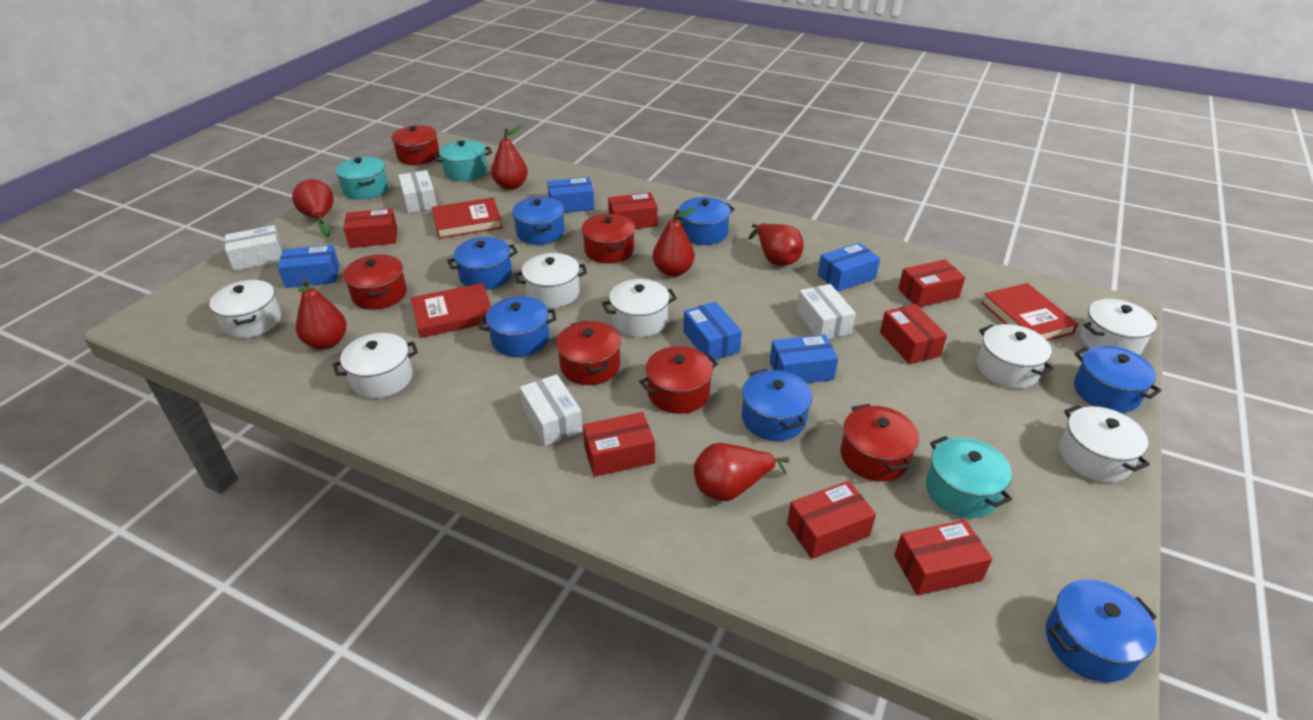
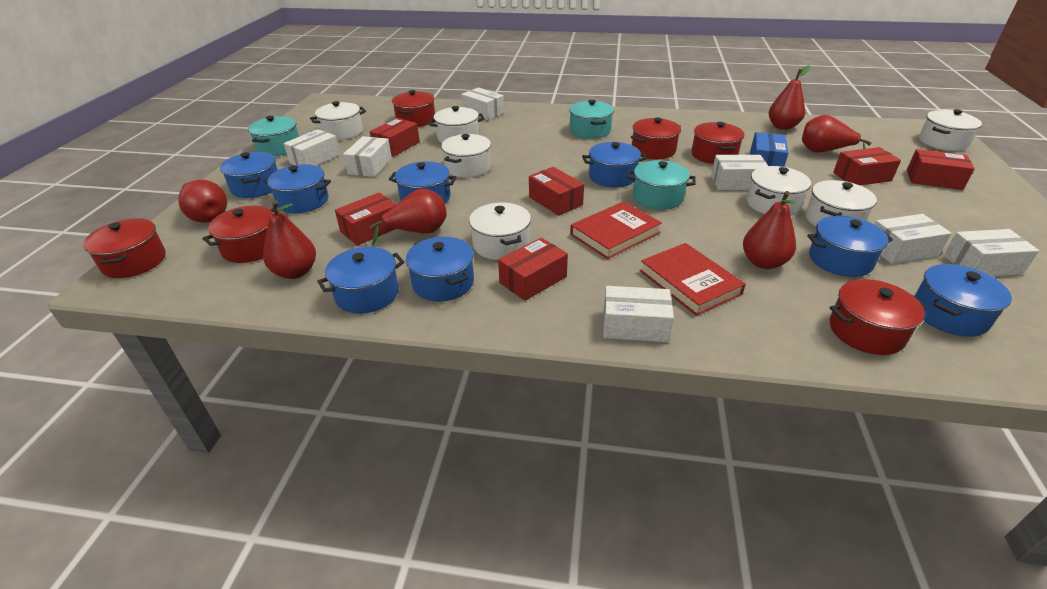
blue box: [278,245,339,288] [547,177,594,213] [683,302,742,361] [770,334,838,383] [818,243,880,292] = 5 -> [750,132,789,167] = 1
blue pot: [447,237,518,290] [479,296,556,357] [512,197,565,245] [676,197,735,245] [742,369,812,441] [1046,579,1157,682] [1074,345,1162,413] = 7 -> [220,152,278,198] [264,164,331,213] [317,247,404,314] [389,161,457,203] [406,237,474,302] [582,142,647,188] [807,216,893,277] [915,264,1012,337] = 8
red book: [411,283,491,338] [432,198,503,239] [981,283,1078,341] = 3 -> [570,201,662,259] [640,243,746,316] = 2
red box: [343,208,397,248] [582,412,655,477] [608,192,658,229] [787,481,876,559] [880,304,947,364] [894,520,992,596] [898,259,965,307] = 7 -> [335,192,396,246] [370,118,420,157] [498,238,568,301] [529,167,584,216] [833,147,901,185] [907,149,975,190] = 6
white box: [225,225,283,271] [398,170,437,213] [520,374,583,446] [796,284,856,339] = 4 -> [284,129,340,166] [343,136,392,177] [461,87,504,120] [603,286,674,342] [711,155,768,190] [875,214,951,264] [944,229,1039,276] = 7

